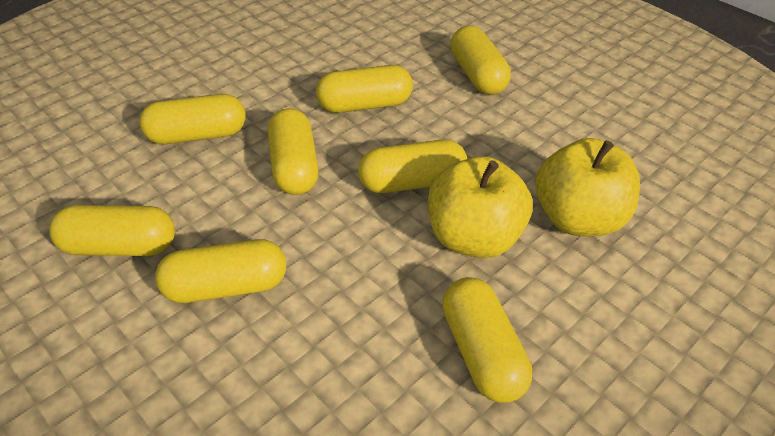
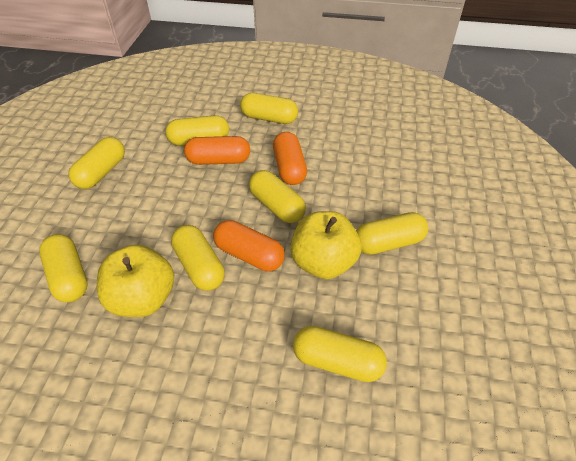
orange capsule: none = 0 -> [184,136,250,165] [213,220,285,271] [273,132,307,185] = 3

